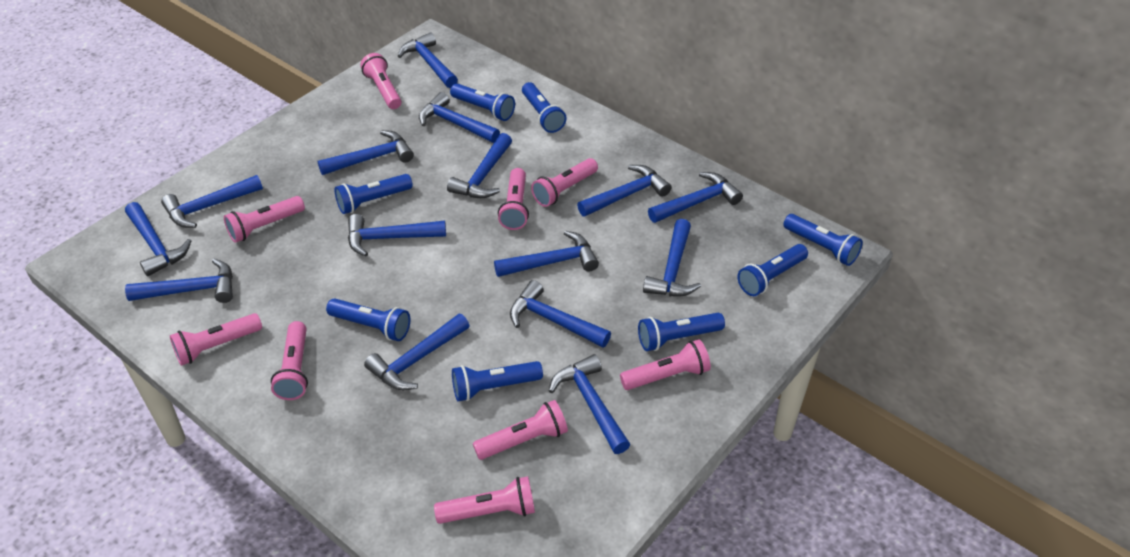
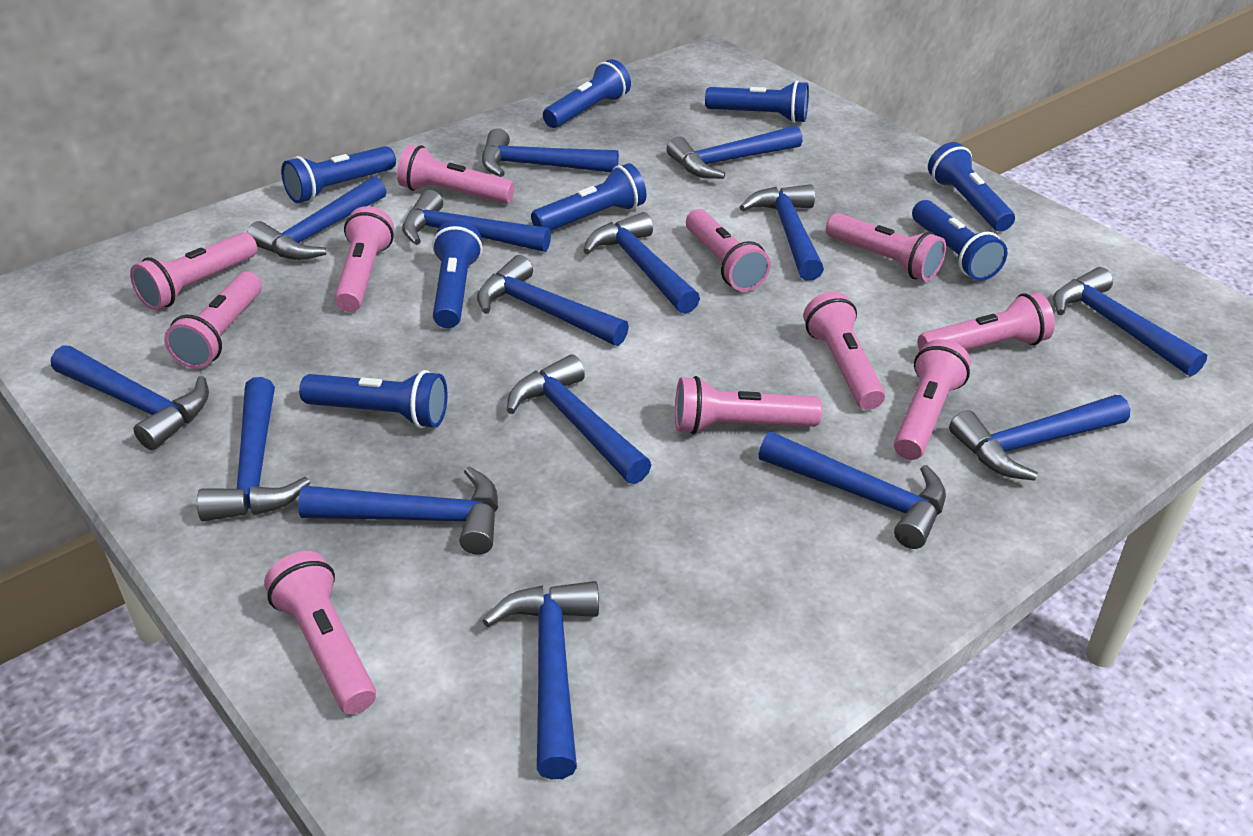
pink flashlight: [170,313,262,366] [224,196,305,243] [271,321,308,400] [360,53,401,109] [434,476,535,524] [473,400,568,460] [498,168,529,230] [531,158,598,207] [620,339,711,390] = 9 -> [130,232,257,310] [164,272,262,369] [264,551,376,714] [334,206,394,312] [397,144,515,204] [675,376,822,434] [686,209,771,292] [803,292,885,410] [826,213,946,282] [894,339,971,460] [918,292,1055,351] = 11

